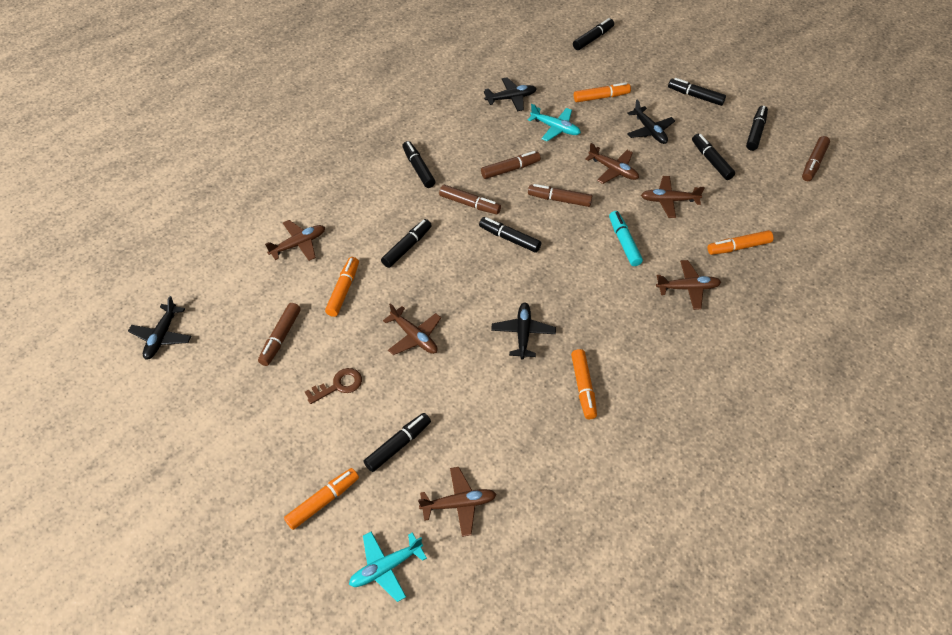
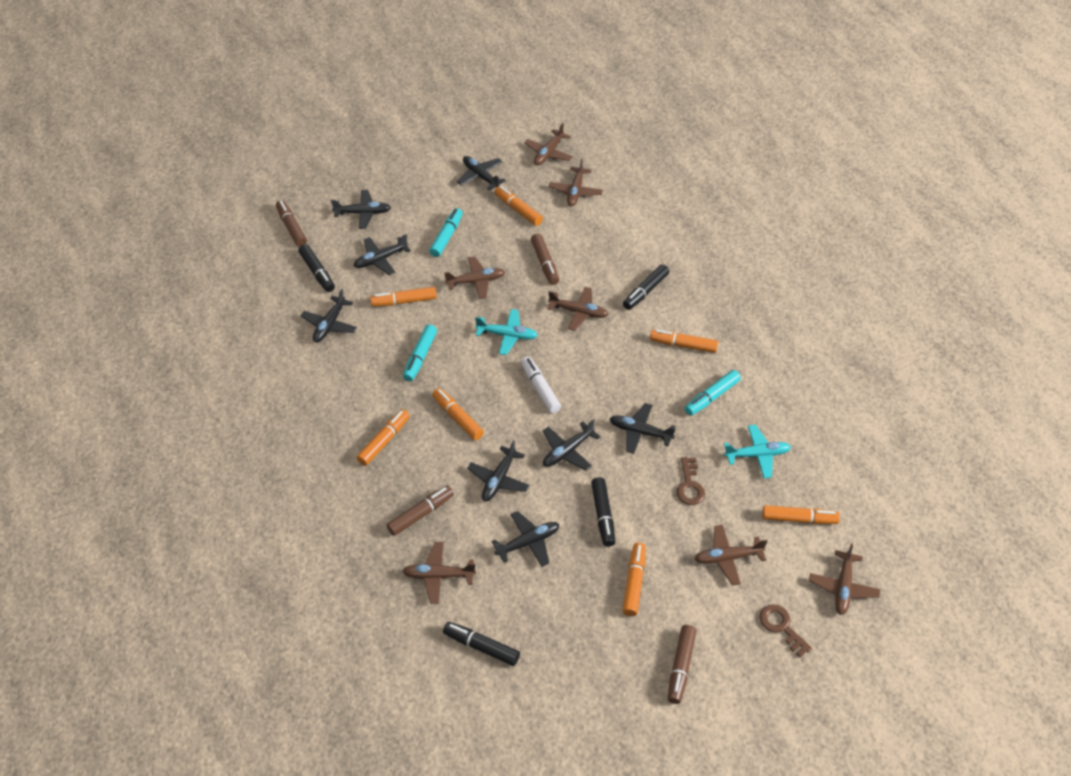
black marker: [364,413,431,472] [381,219,432,268] [402,141,436,188] [479,217,541,253] [573,18,614,50] [668,78,726,106] [692,134,735,180] [746,106,768,151] = 8 -> [298,244,335,292] [443,622,520,666] [591,477,615,547] [623,264,669,310] = 4
black plane: [128,296,192,360] [484,77,537,111] [491,303,556,360] [627,100,675,144] = 4 -> [301,289,357,343] [331,190,391,229] [354,234,411,275] [457,156,506,190] [467,440,530,502] [492,511,559,567] [543,419,600,470] [610,403,676,454] = 8
brown key: [305,368,362,404] = 1 -> [676,457,705,505] [759,605,812,657] = 2
brown marker: [258,303,301,366] [439,185,501,215] [481,151,541,179] [528,184,592,207] [802,136,830,181] = 5 -> [276,200,307,247] [387,486,454,536] [531,234,559,285] [668,625,696,704] = 4
brown plane: [265,220,325,261] [383,303,441,355] [418,467,496,537] [585,143,639,184] [641,176,705,218] [656,260,721,310] = 6 -> [402,542,476,604] [444,256,505,299] [524,123,573,165] [547,287,609,331] [549,158,603,207] [694,525,767,586] [809,543,880,615] = 7
orange marker: [284,468,359,530] [325,257,359,317] [571,349,597,419] [574,83,631,102] [707,230,774,255] = 5 -> [356,409,410,466] [370,287,437,307] [432,388,484,440] [495,186,543,226] [622,543,646,616] [650,329,718,353] [762,505,840,524] = 7
turquoise marker: [609,211,643,266] = 1 -> [403,324,437,381] [429,208,463,257] [685,370,741,415] = 3
white marker: none = 0 -> [521,357,561,413] = 1

